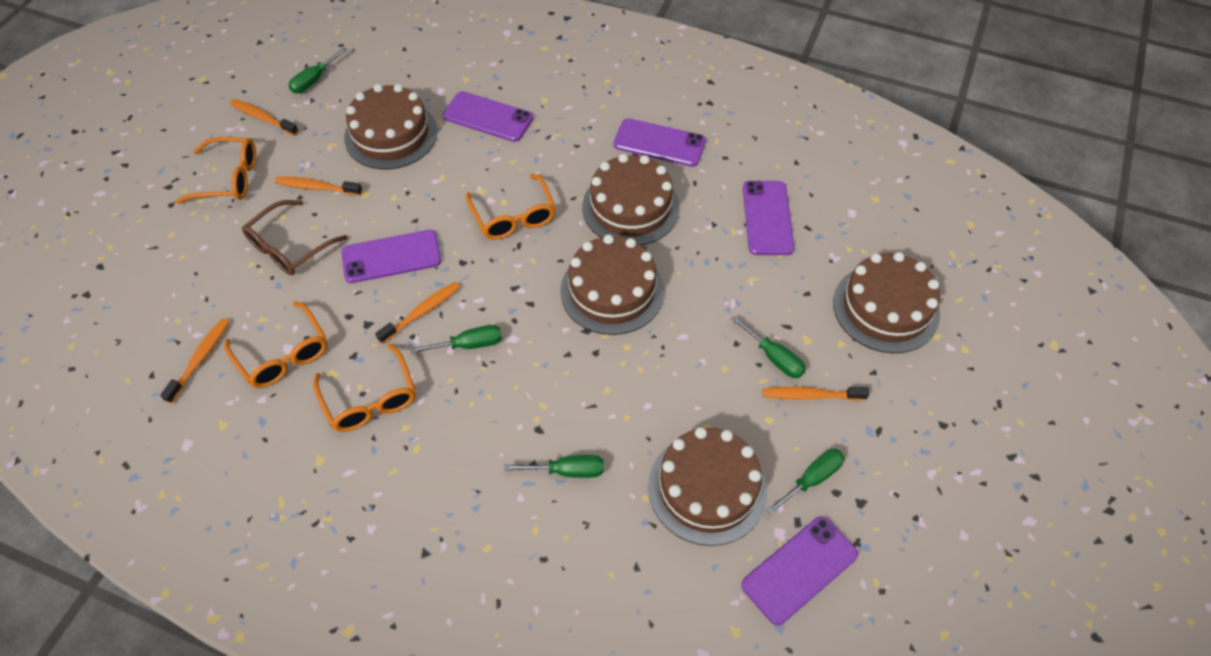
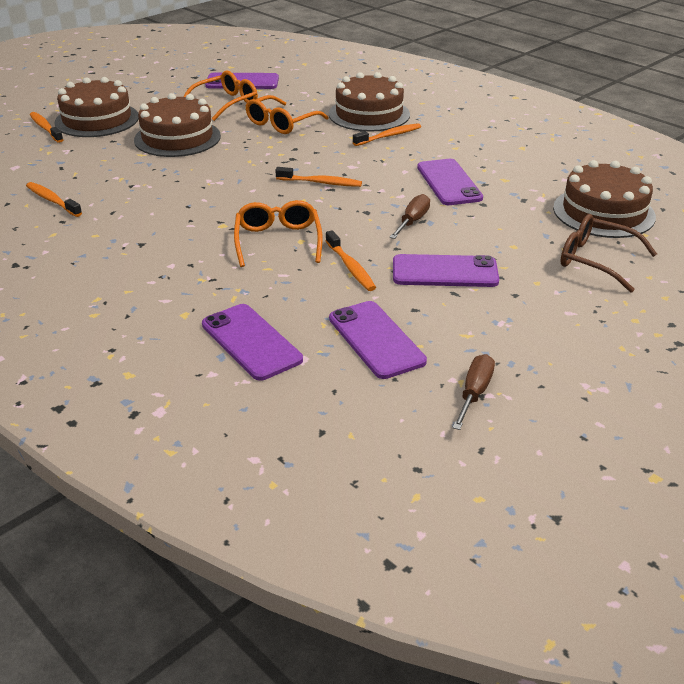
brown cake: [344,84,437,169] [560,234,664,335] [582,154,680,245] [648,427,767,546] [833,252,940,353] = 5 -> [54,77,139,137] [134,93,221,157] [329,72,410,132] [553,160,656,238] = 4
brown screwdriver: none = 0 -> [390,194,430,239] [452,354,495,430] = 2
green screwdriver: [288,47,348,93] [410,325,502,354] [504,455,604,478] [731,315,806,378] [766,449,844,515] = 5 -> none = 0
orange glasses: [176,137,256,204] [225,302,327,388] [313,344,416,432] [466,174,556,239] = 4 -> [183,70,258,121] [234,200,323,267] [245,95,329,134] = 3

